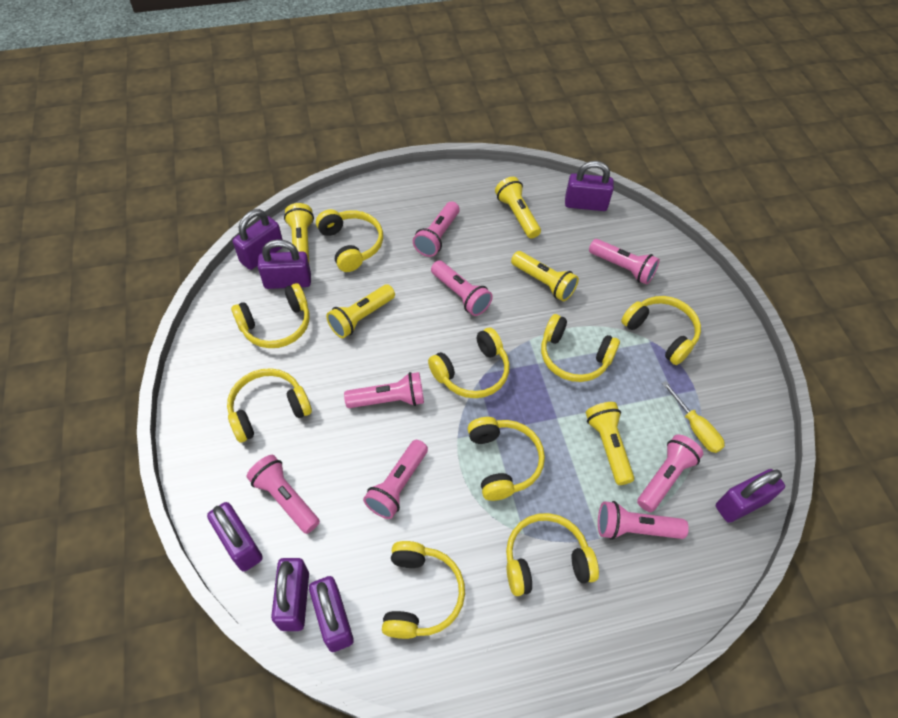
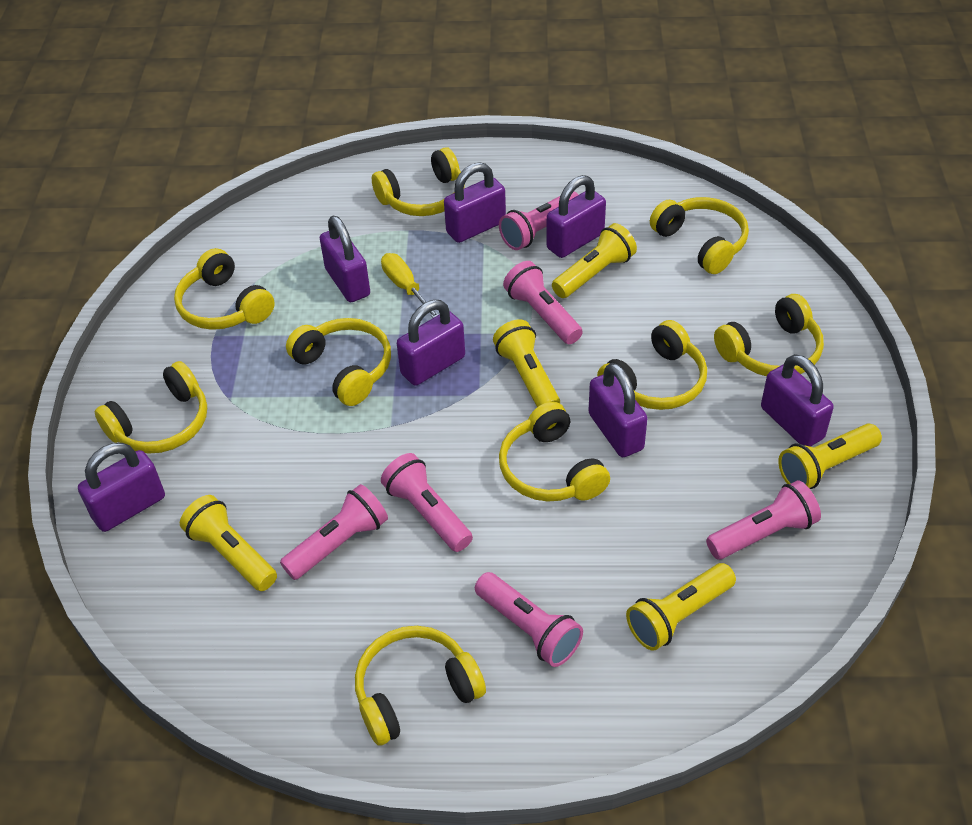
pink flashlight: [246,455,320,534] [344,372,424,408] [363,440,428,519] [413,202,460,257] [431,260,493,316] [589,239,660,285] [598,501,689,540] [637,435,703,512] = 8 -> [280,484,388,580] [381,453,473,552] [475,572,583,667] [499,192,578,250] [503,261,583,344] [706,480,821,559] = 6

